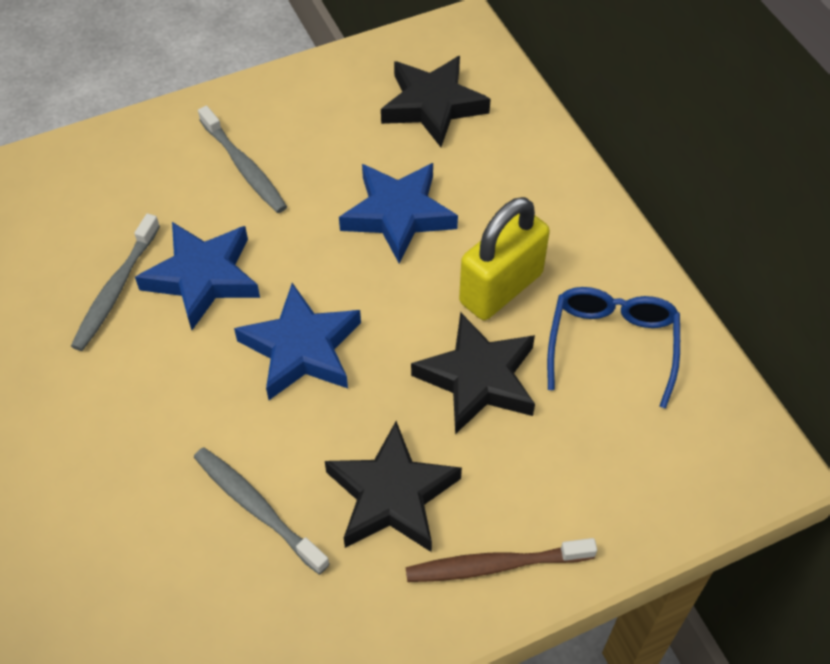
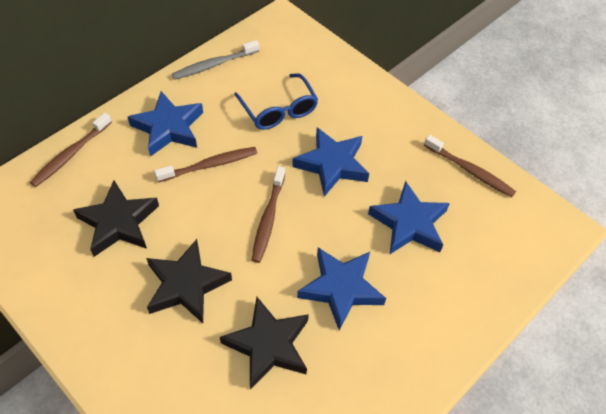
blue star: [135,222,260,330] [234,283,361,400] [339,163,458,264] = 3 -> [128,91,203,157] [292,127,369,197] [297,247,386,331] [368,181,450,254] = 4
brown toothbrush: [405,538,597,582] = 1 -> [30,112,112,187] [154,147,257,182] [252,166,285,263] [424,135,516,197] = 4
grey toothbrush: [71,213,160,351] [194,447,330,575] [198,106,287,213] = 3 -> [172,40,259,80] = 1
yellow padlock: [459,197,550,320] = 1 -> none = 0

